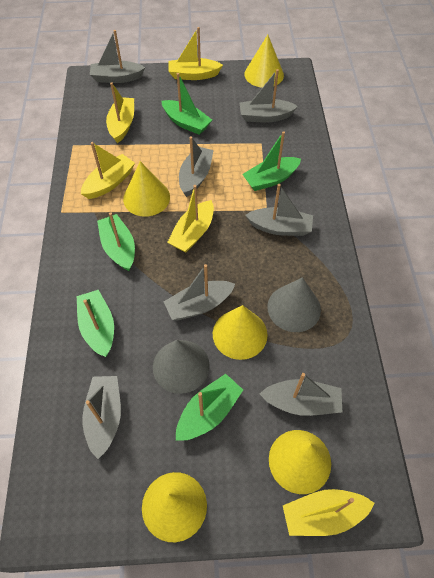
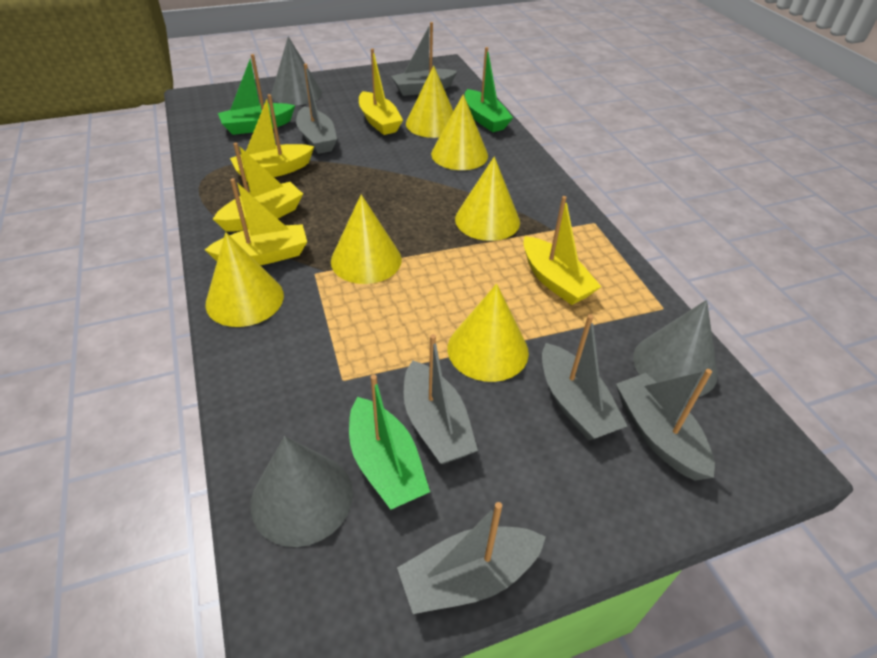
green boat: [77,290,114,357] [97,212,135,271] [161,73,212,135] [176,374,243,441] [242,131,301,191] = 5 -> [218,54,295,135] [349,374,430,510] [465,47,513,132] = 3
grey boat: [82,376,121,459] [90,30,145,83] [164,264,235,320] [179,136,214,197] [240,69,298,122] [246,184,313,236] [260,373,342,416] = 7 -> [296,63,337,154] [391,22,457,96] [397,502,546,614] [404,334,478,464] [542,314,627,441] [616,369,715,481] = 6
grey cone: [153,340,210,394] [267,277,321,332] = 2 -> [250,436,353,547] [271,36,322,105] [633,300,718,398] = 3
yellow cone: [123,161,170,217] [142,472,207,542] [213,305,268,360] [245,35,284,88] [269,430,331,494] = 5 -> [205,232,284,327] [331,194,402,284] [406,65,454,138] [431,94,488,170] [448,284,529,382] [455,157,520,241] = 6

